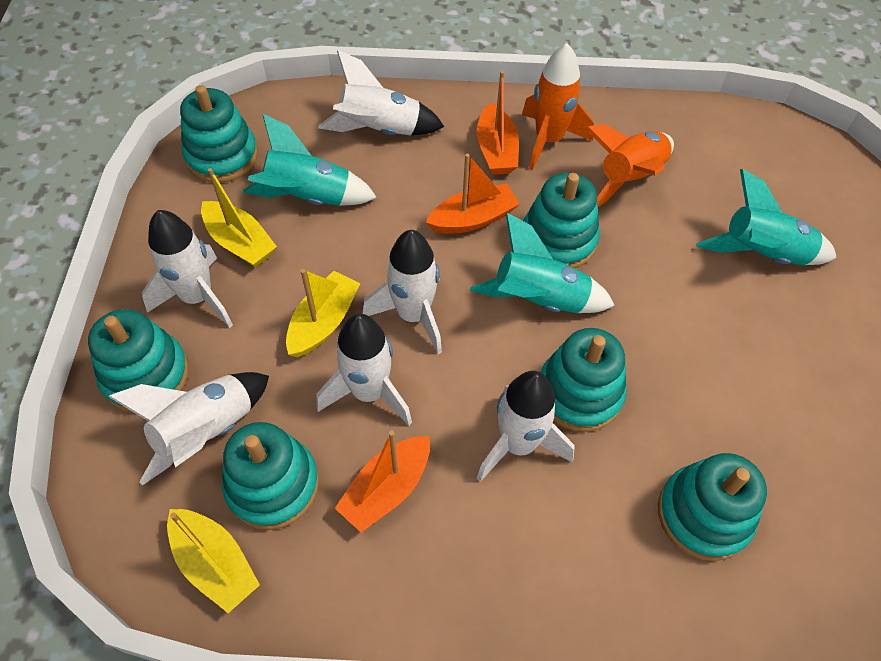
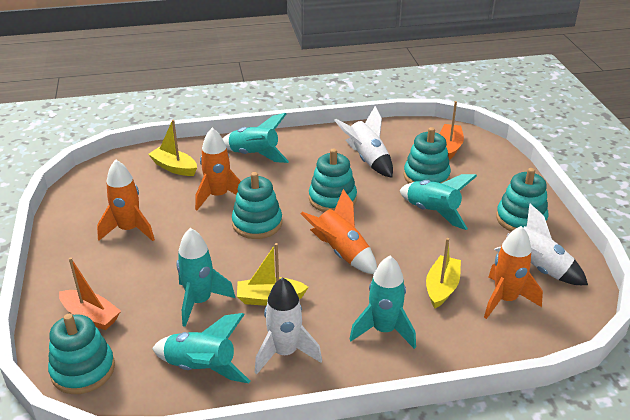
orange boat: [335,431,430,532] [426,154,520,234] [477,71,519,175] = 3 -> [59,257,121,330] [439,101,464,160] = 2
orange rocket: [522,43,594,170] [585,124,674,207] = 2 -> [97,159,155,241] [195,128,241,210] [301,189,377,274] [484,226,543,319] = 4
turquoise rocket: [243,114,377,206] [470,213,615,313] [696,169,837,265] = 3 -> [152,313,250,383] [177,228,235,327] [223,113,289,163] [349,256,416,349] [400,174,477,230] = 5
turquoise stacking toy: [88,309,189,413] [180,85,258,183] [222,422,319,530] [524,173,600,268] [541,328,626,432] [658,453,767,561] = 6 -> [48,314,115,394] [232,172,282,239] [309,148,357,212] [404,127,451,183] [496,168,548,232] = 5
white rocket: [108,372,269,486] [142,210,233,328] [316,314,412,426] [318,50,444,135] [362,230,442,354] [476,371,575,482] = 6 -> [255,277,322,374] [334,106,393,178] [494,204,588,285] = 3

